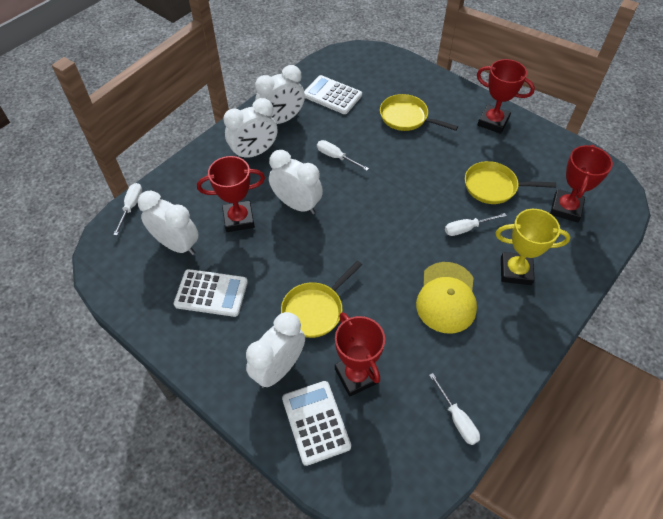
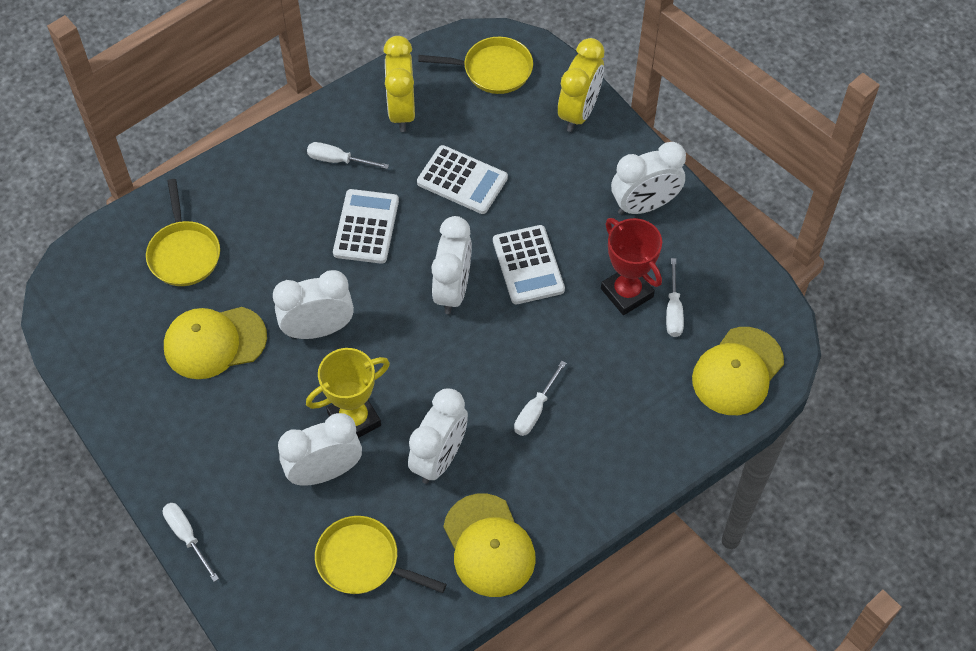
red trophy: [197,156,265,232] [335,312,385,397] [477,59,535,134] [550,145,613,222] = 4 -> [601,218,662,315] = 1
yellow cap: [416,262,477,334] = 1 -> [164,307,267,379] [443,493,536,597] [692,327,784,415] = 3
yellow clock: none = 0 -> [383,36,415,132] [558,38,605,132] = 2

